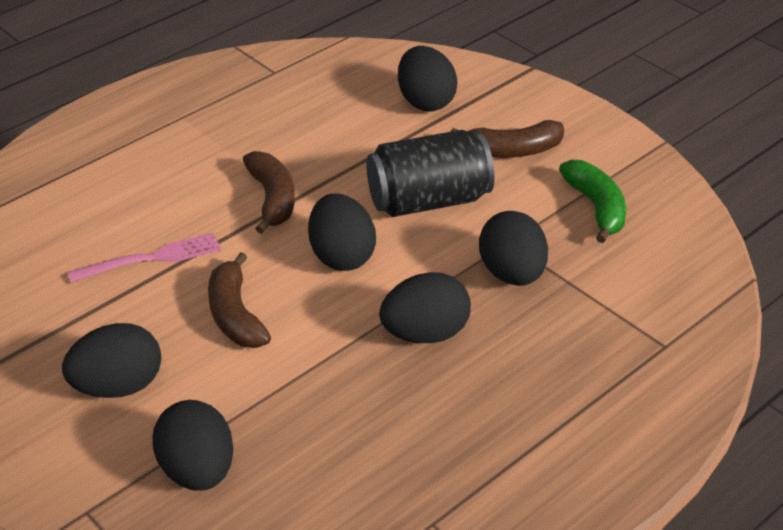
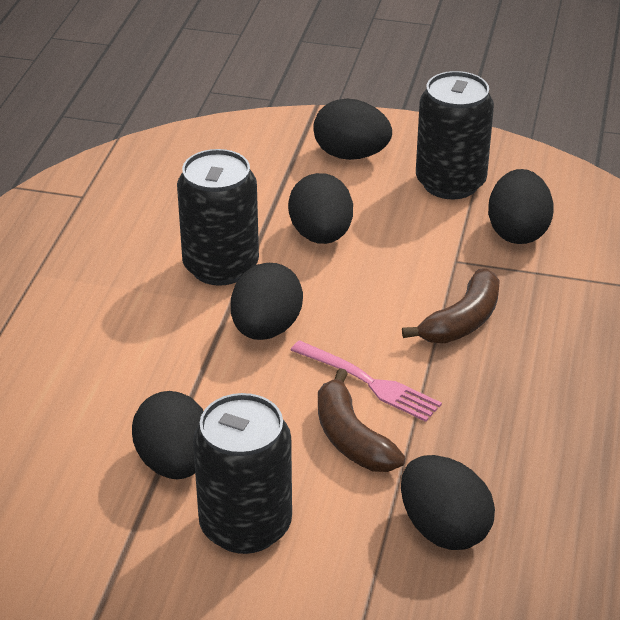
black can: [366,130,494,217] = 1 -> [177,149,259,286] [193,393,292,554] [416,71,494,199] = 3
brown banana: [208,252,271,348] [243,151,295,234] [450,120,564,158] = 3 -> [318,368,405,472] [402,269,500,343] = 2
green banana: [559,160,626,243] = 1 -> none = 0

